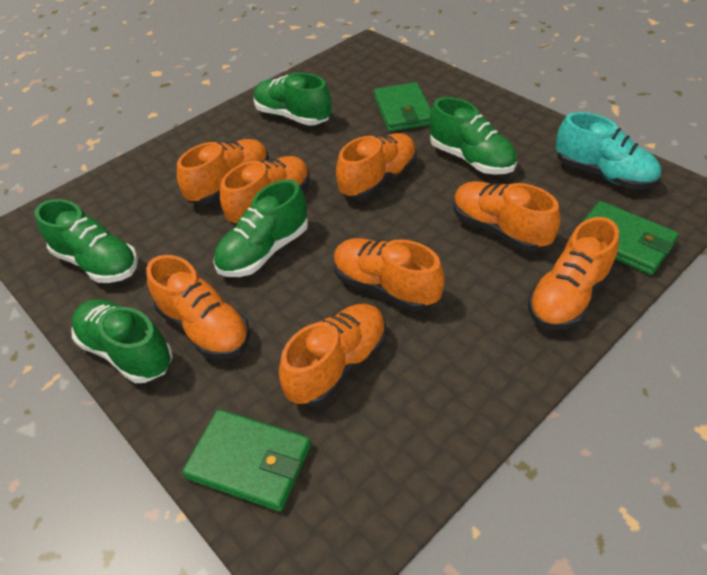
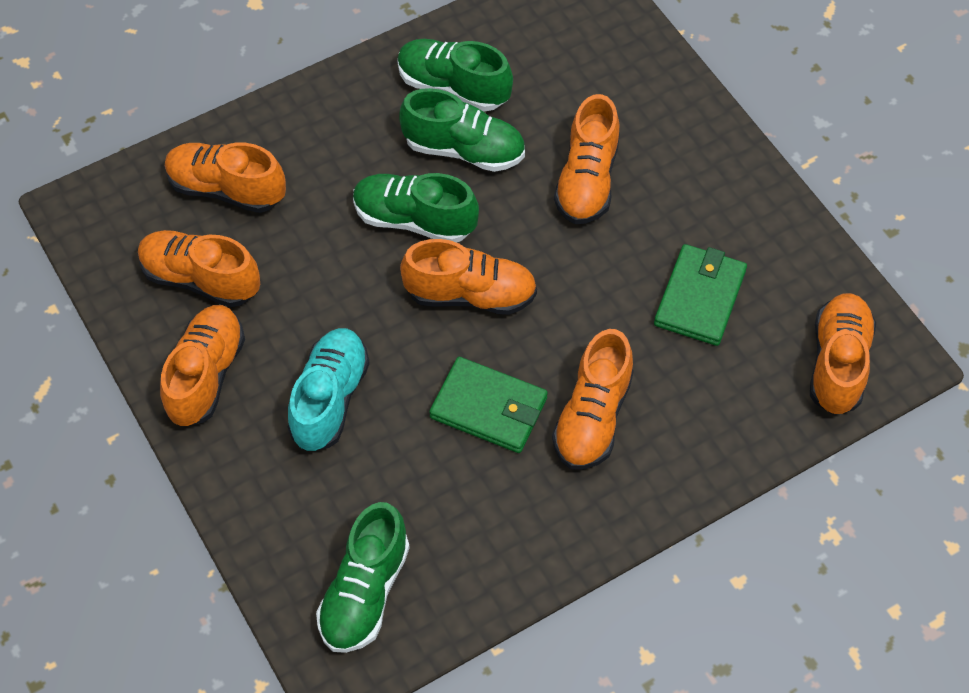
green shoe: [35,199,138,283] [71,299,173,383] [213,180,308,277] [254,73,331,126] [429,97,517,175] = 5 -> [316,502,410,653] [353,173,479,243] [397,39,513,112] [399,88,525,172] = 4
green wallet: [182,409,311,512] [374,82,431,132] [581,201,679,275] = 3 -> [429,357,548,453] [654,244,747,346] = 2
orange shoe: [146,255,250,359] [177,139,269,205] [220,156,310,225] [279,304,387,406] [334,238,445,311] [336,133,417,199] [454,181,561,251] [528,217,619,330] = 8 -> [138,230,260,307] [160,305,245,427] [165,142,286,213] [400,239,537,315] [552,329,634,470] [554,94,620,224] [810,293,876,415] = 7

